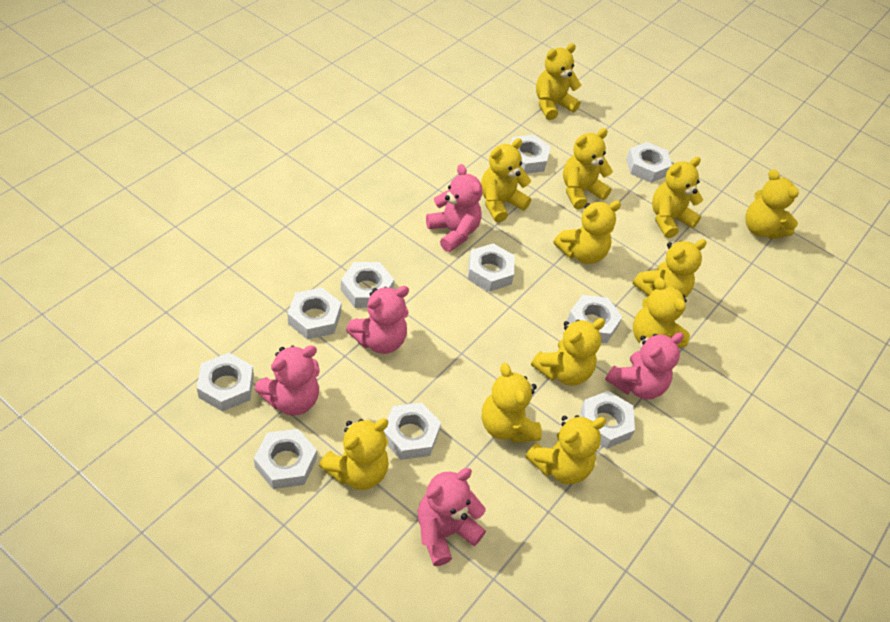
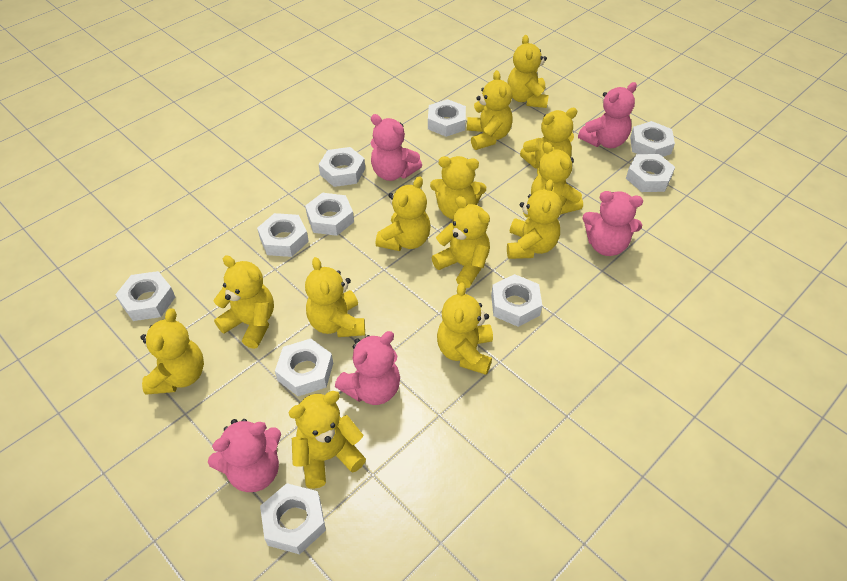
yellow teddy bear: [319,418,389,490] [481,138,531,222] [482,363,542,443] [526,415,606,484] [531,318,605,386] [536,43,582,120] [554,201,621,264] [563,128,613,209] [633,239,707,298] [633,277,690,348] [652,157,703,238] [746,169,799,239] = 12 -> [141,308,204,395] [214,255,274,349] [288,391,366,489] [305,257,365,337] [376,176,431,251] [430,156,486,219] [432,196,490,288] [437,282,493,375] [467,70,513,150] [507,35,549,108] [507,179,562,259] [520,108,577,169] [531,142,583,214] = 13

